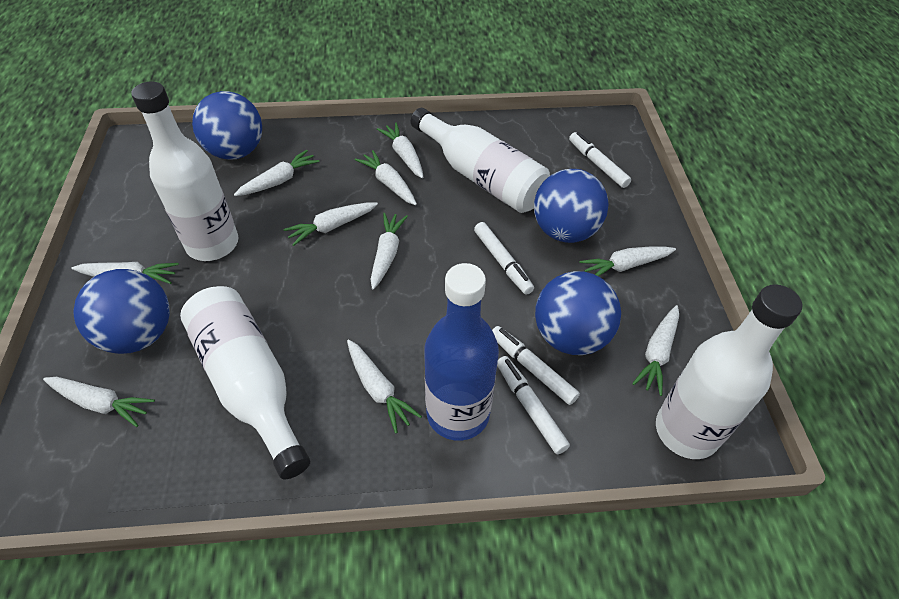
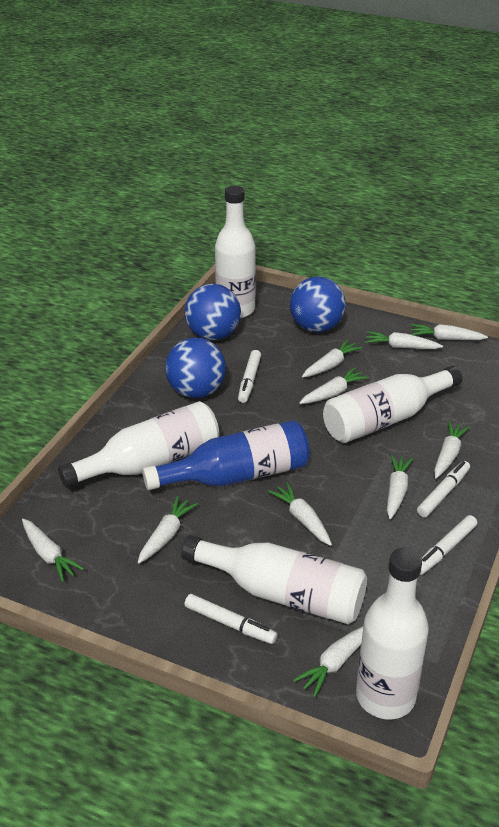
blue ball: [73,269,170,354] [192,91,262,160] [534,169,609,243] [535,271,621,355] = 4 -> [165,338,226,398] [185,284,241,340] [290,276,346,333] = 3
white bottle: [131,82,239,261] [180,286,310,480] [411,108,550,213] [656,284,803,459] = 4 -> [58,401,219,488] [181,535,367,624] [215,186,256,318] [323,366,462,443] [356,547,429,719] = 5

